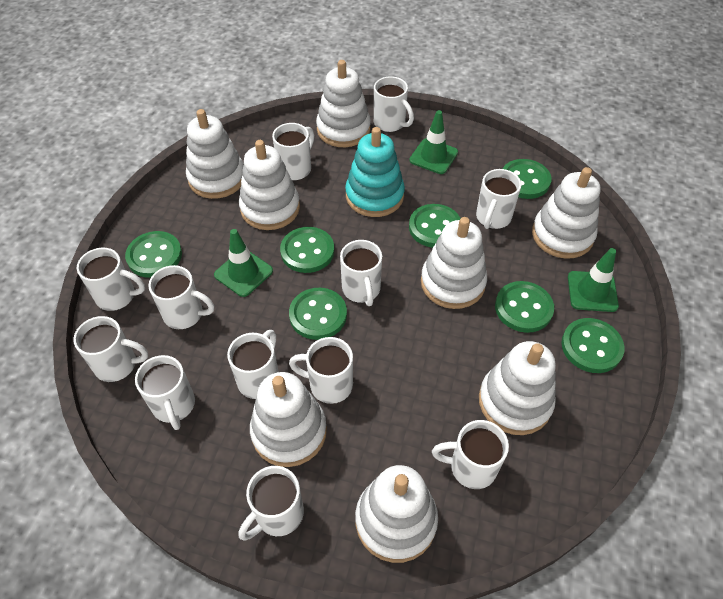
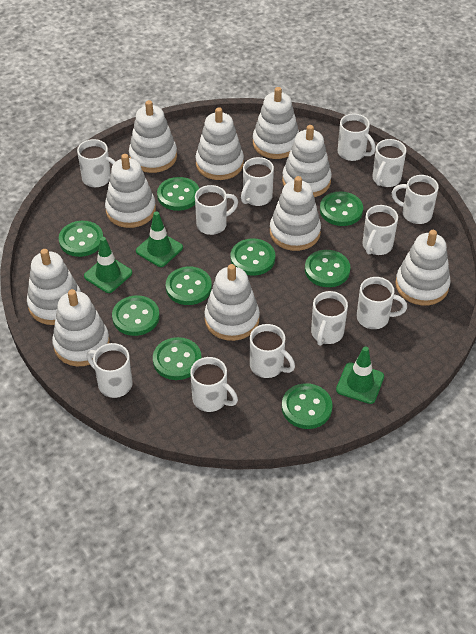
green button: [125,231,182,278] [280,227,334,273] [289,288,347,340] [409,204,461,248] [495,281,554,333] [503,159,551,199] [561,318,625,373] = 7 -> [59,221,103,257] [112,295,160,336] [153,337,201,380] [157,177,199,211] [166,267,212,305] [230,238,275,276] [282,383,332,429] [305,250,350,287] [320,191,363,226] = 9
turquoise stacking toy: [345,127,405,217] = 1 -> none = 0
white stacking toy: [186,109,244,199] [239,140,300,230] [250,372,327,467] [316,60,371,147] [355,465,438,563] [421,217,487,309] [479,341,556,435] [532,167,601,259] = 8 -> [27,249,81,325] [52,289,110,366] [105,154,156,228] [129,100,177,173] [196,107,244,180] [204,264,260,341] [253,87,299,159] [270,176,321,251] [282,125,332,197] [395,230,451,306] = 10

